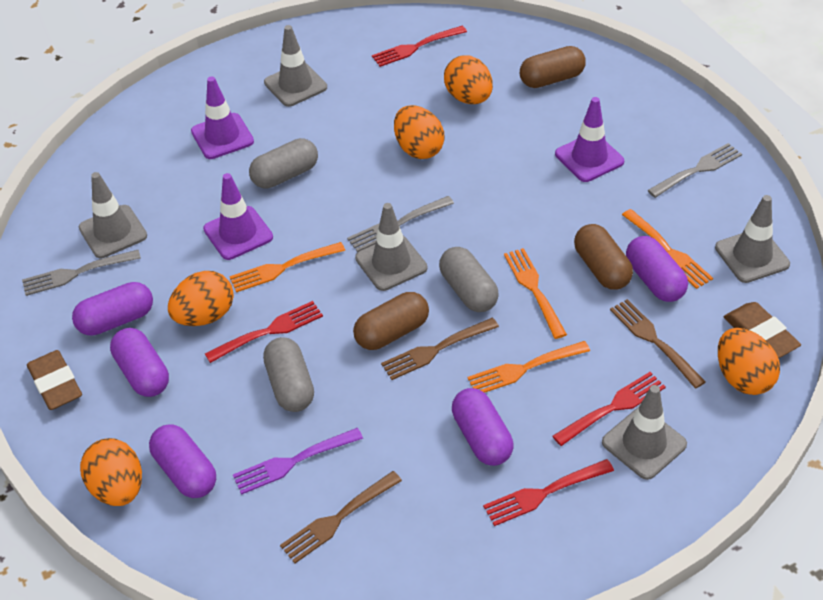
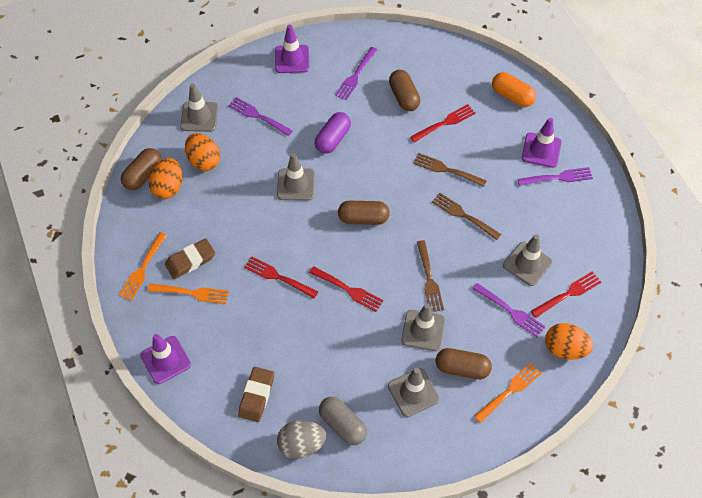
brown capsule: [353,292,429,350] [520,46,586,88] [574,224,633,290] = 3 -> [121,148,162,190] [338,201,390,225] [389,70,420,111] [436,348,492,379] = 4
grey capsule: [249,138,318,189] [263,337,314,412] [439,247,499,312] = 3 -> [319,397,367,445] = 1
grey egg: none = 0 -> [277,420,326,459] = 1
grey fork: [22,250,141,296] [347,196,454,252] [648,143,742,198] = 3 -> none = 0
orange capsule: none = 0 -> [492,72,536,107] = 1
orange egg: [80,438,142,506] [168,271,234,326] [394,105,445,159] [444,55,493,104] [718,328,780,395] = 5 -> [149,158,182,199] [185,133,220,171] [545,323,593,360] = 3
orange fork: [229,242,345,292] [467,341,590,393] [504,248,567,339] [622,209,713,289] = 4 -> [119,232,167,301] [148,283,229,304] [474,362,542,423] = 3
purple capsule: [72,282,153,336] [110,328,169,397] [149,424,216,498] [452,388,513,466] [626,236,688,302] = 5 -> [315,112,351,154] = 1
purple fork: [233,428,363,495] = 1 -> [228,97,293,136] [335,47,377,100] [473,283,546,337] [518,167,593,186] = 4

